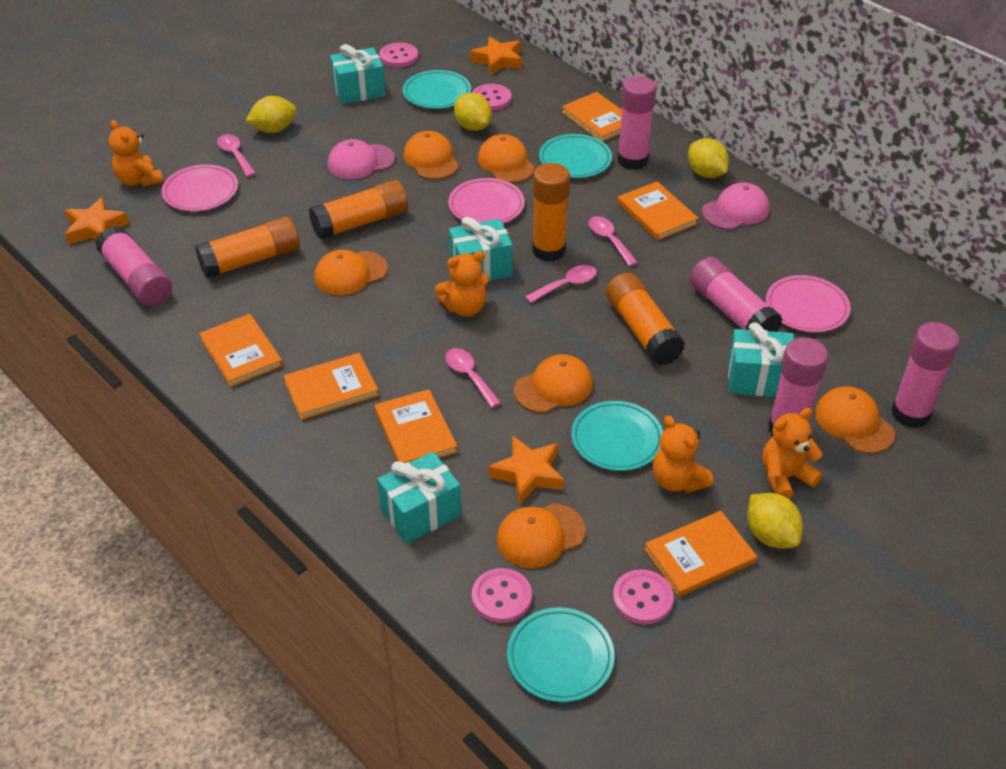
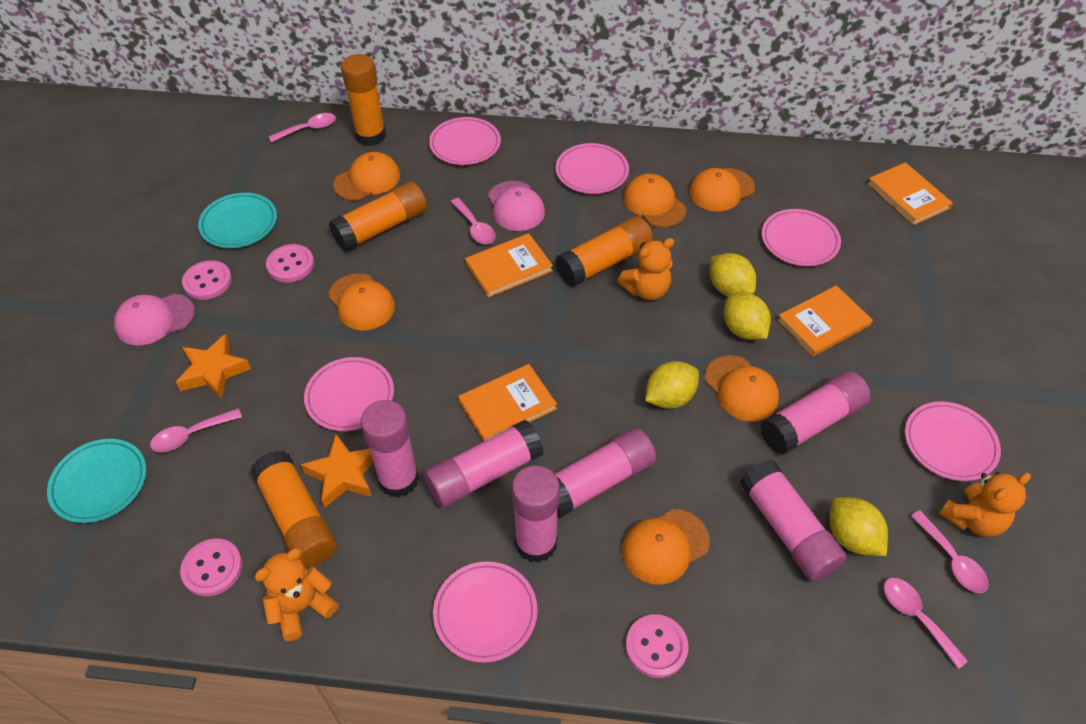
orange book: [199,314,283,387] [284,353,379,420] [374,389,457,463] [562,92,622,142] [617,181,699,240] [644,511,757,597] = 6 -> [458,364,557,441] [465,233,553,298] [777,285,873,357] [867,162,953,225] = 4
orange star: [65,197,129,245] [470,36,522,75] [488,436,564,504] = 3 -> [176,334,251,399] [301,434,374,508] = 2
orange teddy bear: [109,120,163,187] [435,251,489,317] [653,416,713,493] [762,408,823,499] = 4 -> [254,548,338,641] [617,238,674,300] [939,472,1031,537] = 3
pink glue stick: [95,226,172,306] [617,76,656,170] [690,257,783,332] [768,337,828,436] [891,322,959,428] = 5 -> [361,400,419,498] [424,420,544,508] [511,465,560,563] [555,428,656,518] [740,459,847,581] [760,371,871,455] = 6
pink plate: [162,164,238,211] [448,178,525,223] [766,275,851,332] = 3 -> [304,357,394,431] [429,117,501,165] [433,561,537,663] [556,143,629,194] [762,209,841,266] [905,402,1001,481] = 6
pink spoon: [217,134,256,177] [445,348,501,408] [525,265,597,303] [588,216,638,266] = 4 -> [150,408,242,453] [269,113,336,143] [451,198,496,244] [884,578,968,669] [911,511,989,593] = 5
turquoise gift: [330,44,386,104] [377,451,461,544] [449,217,513,281] [728,322,794,397] = 4 -> none = 0
turquoise plate: [403,70,471,109] [507,607,615,702] [539,134,612,178] [571,401,663,471] = 4 -> [47,439,147,523] [198,193,277,248] = 2

